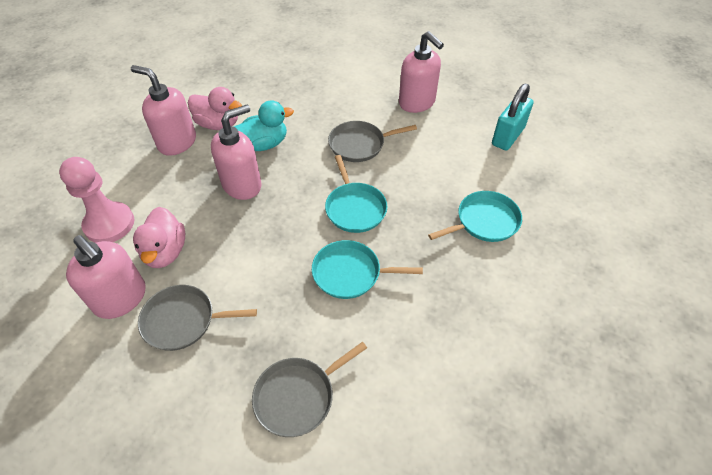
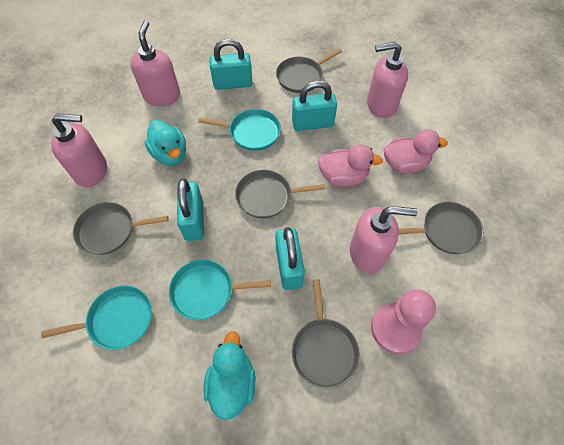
grey pan: [138,285,257,351] [252,342,367,437] [328,121,417,162] = 3 -> [73,202,168,255] [235,170,326,218] [276,48,342,93] [292,279,360,389] [399,202,483,254] = 5
turquoise duck: [233,100,294,151] = 1 -> [144,120,186,165] [203,331,256,420] = 2
turquoise padlock: [492,83,533,150] = 1 -> [177,178,204,241] [209,39,252,90] [275,227,305,290] [292,80,337,131] = 4

